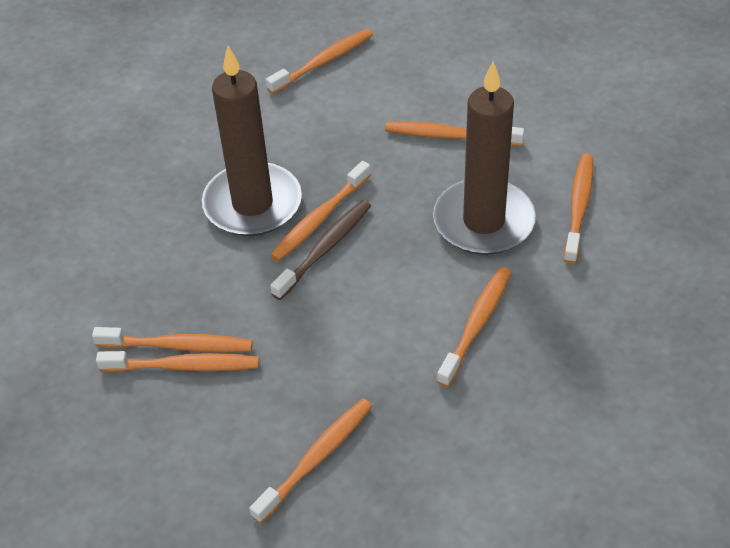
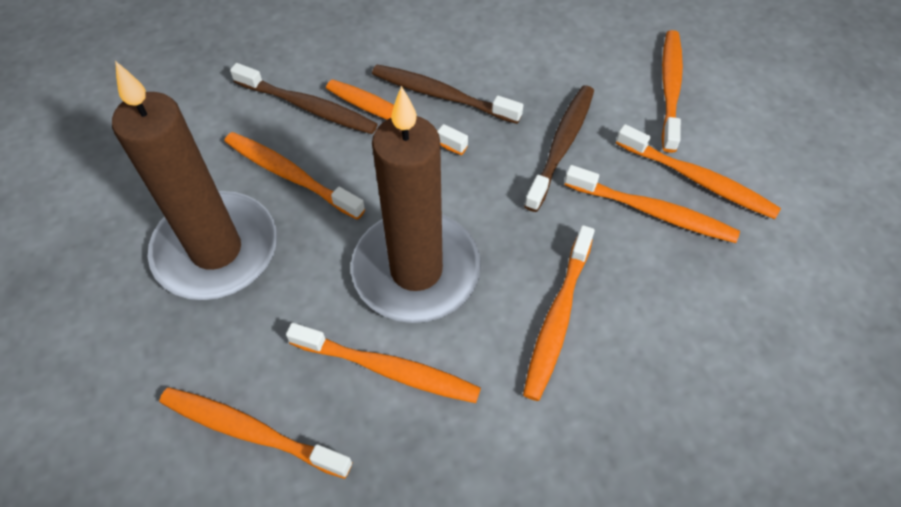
brown toothbrush: [270,200,371,300] = 1 -> [230,63,378,134] [372,65,523,124] [524,85,594,212] = 3

